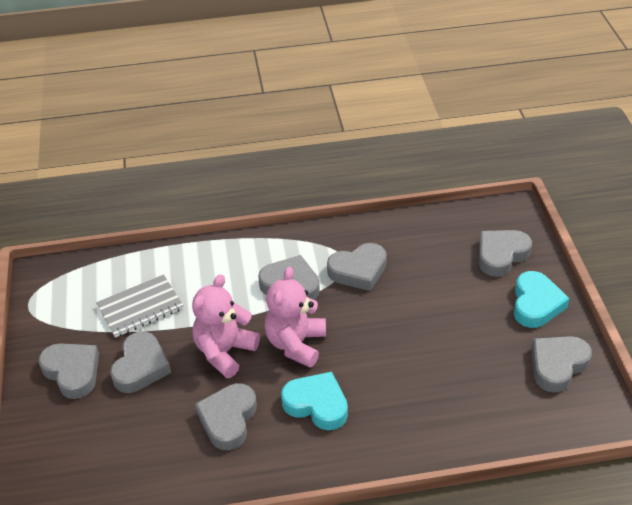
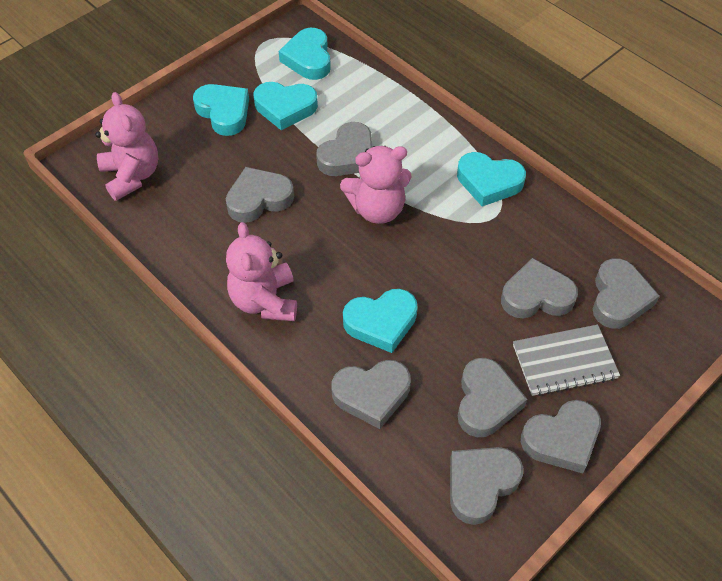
grey heart: [39,343,99,399] [110,331,171,393] [195,383,257,450] [258,255,320,300] [327,243,387,291] [479,230,532,277] [531,336,592,393] = 7 -> [226,167,294,223] [316,122,372,176] [331,360,411,429] [450,447,523,525] [458,358,527,437] [501,258,578,319] [521,400,601,473] [593,258,660,329] = 8
pink teddy bear: [192,274,260,378] [265,267,326,368] = 2 -> [95,92,158,201] [226,222,297,321] [340,146,412,224] = 3
turquoise heart: [281,372,348,430] [514,271,570,328] = 2 -> [193,84,249,136] [253,82,318,130] [279,28,331,80] [343,289,418,353] [457,152,526,207] = 5

